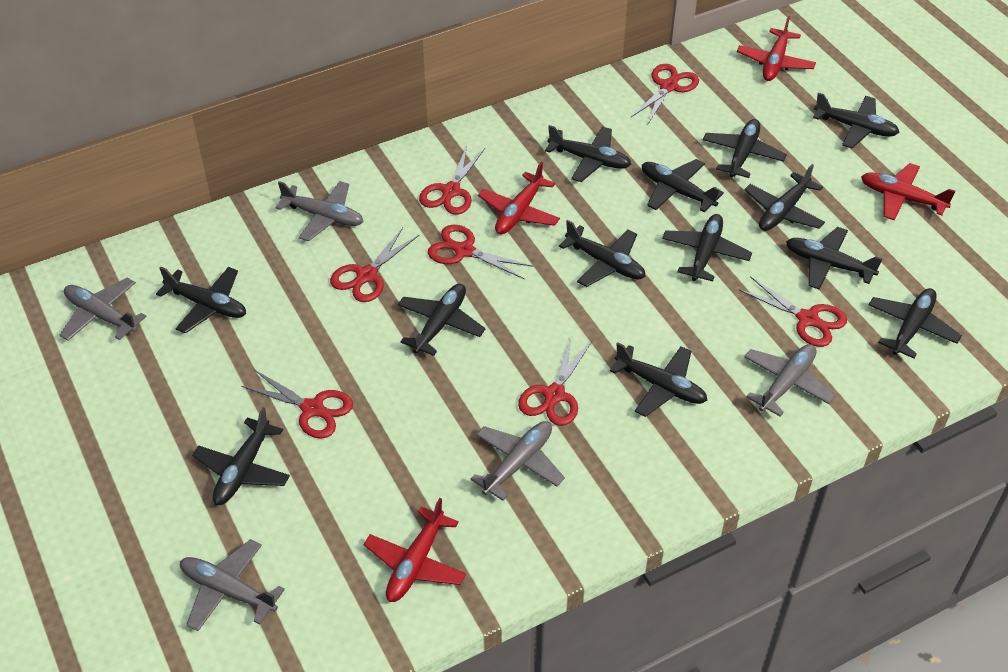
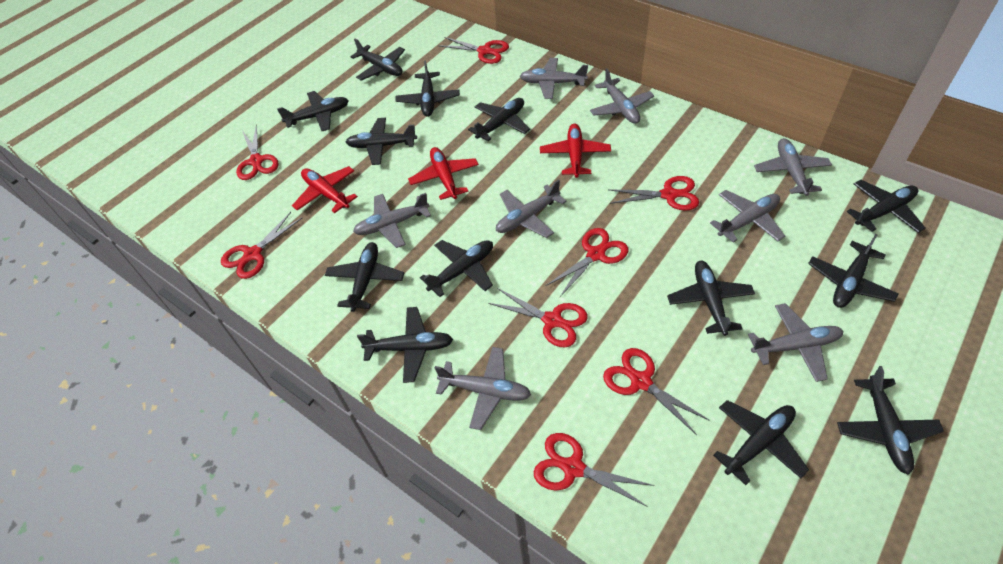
grey plane: [60,278,147,341] [180,539,285,631] [275,181,364,241] [470,421,565,501] [744,344,835,417] = 5 -> [353,193,431,248] [435,347,531,430] [496,180,567,238] [520,58,588,99] [590,68,654,124] [710,190,785,243] [748,303,843,382] [754,138,832,196] = 8
red plane: [364,498,466,602] [478,162,560,234] [737,16,816,81] [861,163,956,221] = 4 -> [292,166,358,213] [408,147,479,200] [540,124,611,178] = 3
red scissors: [241,370,353,439] [330,228,419,302] [419,146,485,215] [428,225,534,280] [518,335,592,426] [631,64,699,125] [739,276,847,347] = 7 -> [221,212,302,279] [236,125,279,180] [440,37,509,64] [488,288,588,347] [534,433,655,507] [546,228,628,297] [603,348,710,435] [608,176,699,211] = 8

